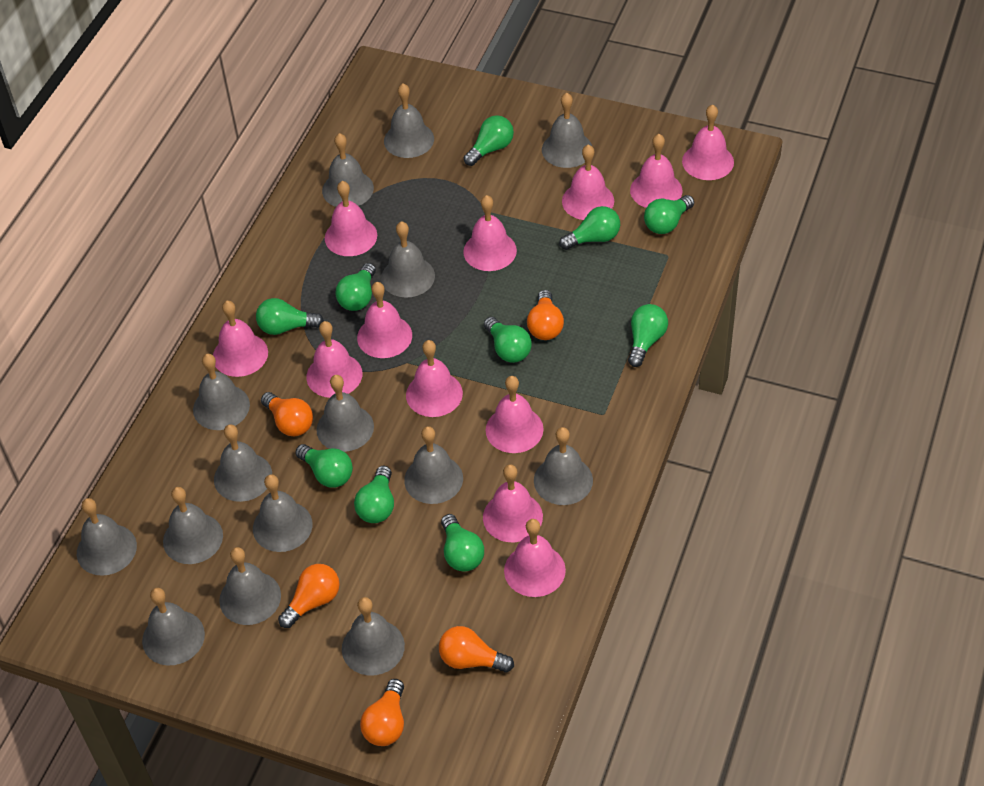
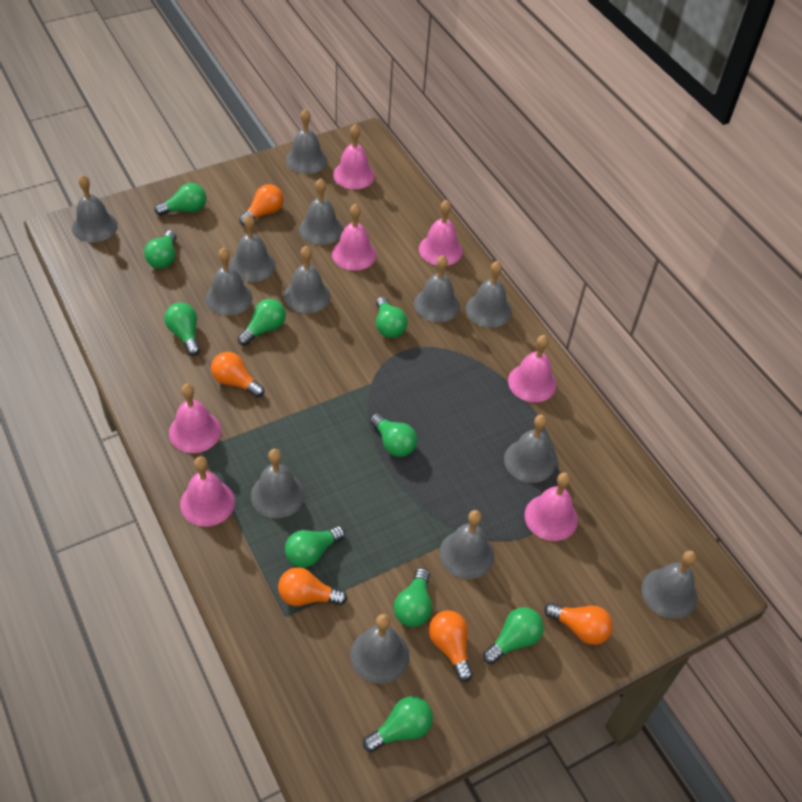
grey bell: [77,498,137,576] [142,588,205,665] [163,487,223,564] [193,354,250,430] [214,424,272,502] [219,547,281,625] [253,474,312,552] [316,375,374,452] [322,133,374,207] [342,597,405,675] [381,221,435,298] [384,83,434,158] [404,426,463,504] [534,427,593,505] [542,93,592,168] = 15 -> [72,175,118,242] [205,248,253,316] [230,215,275,282] [251,449,305,518] [284,246,330,313] [286,109,327,174] [299,178,343,245] [350,614,409,684] [414,255,460,322] [439,510,494,579] [466,261,512,328] [504,415,555,483] [641,550,697,619] = 13
pink bell: [213,301,268,377] [306,321,362,398] [325,181,377,256] [357,282,412,358] [406,340,463,417] [463,195,517,271] [483,464,543,542] [486,376,544,453] [504,519,566,597] [562,145,614,220] [630,134,682,208] [682,105,734,180] = 12 -> [169,384,221,453] [180,457,235,527] [332,204,376,270] [333,124,375,189] [419,200,463,266] [508,335,556,402] [525,472,578,541] = 7

